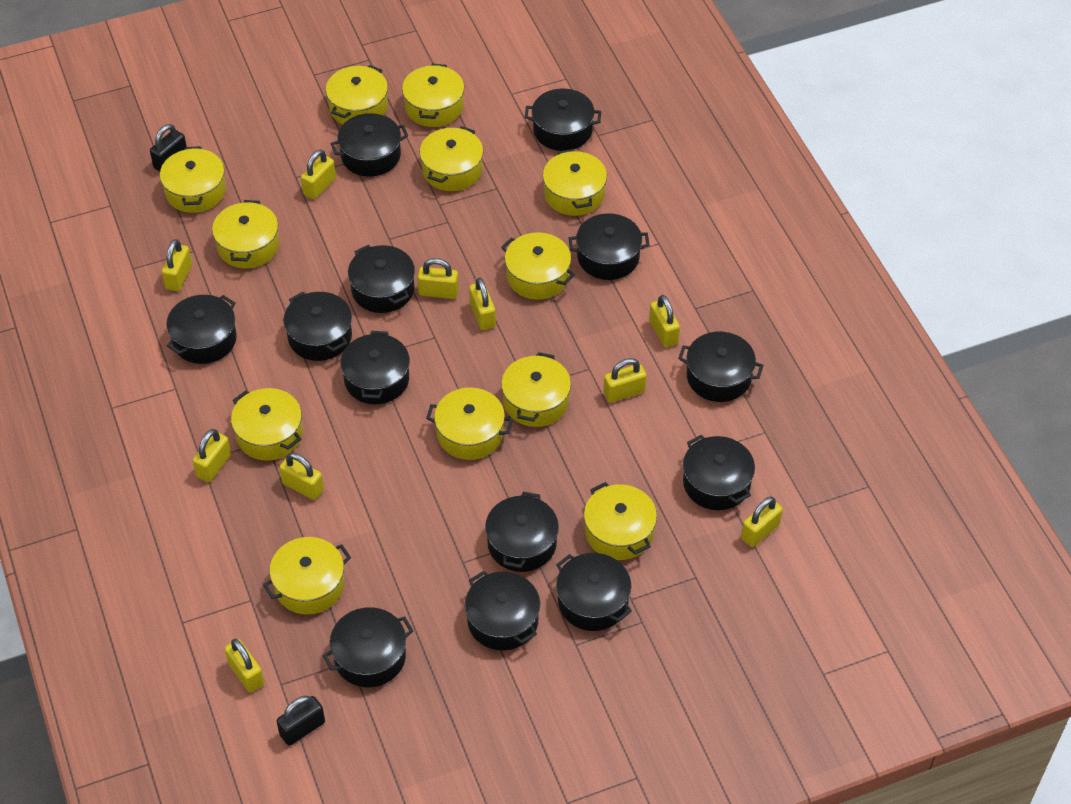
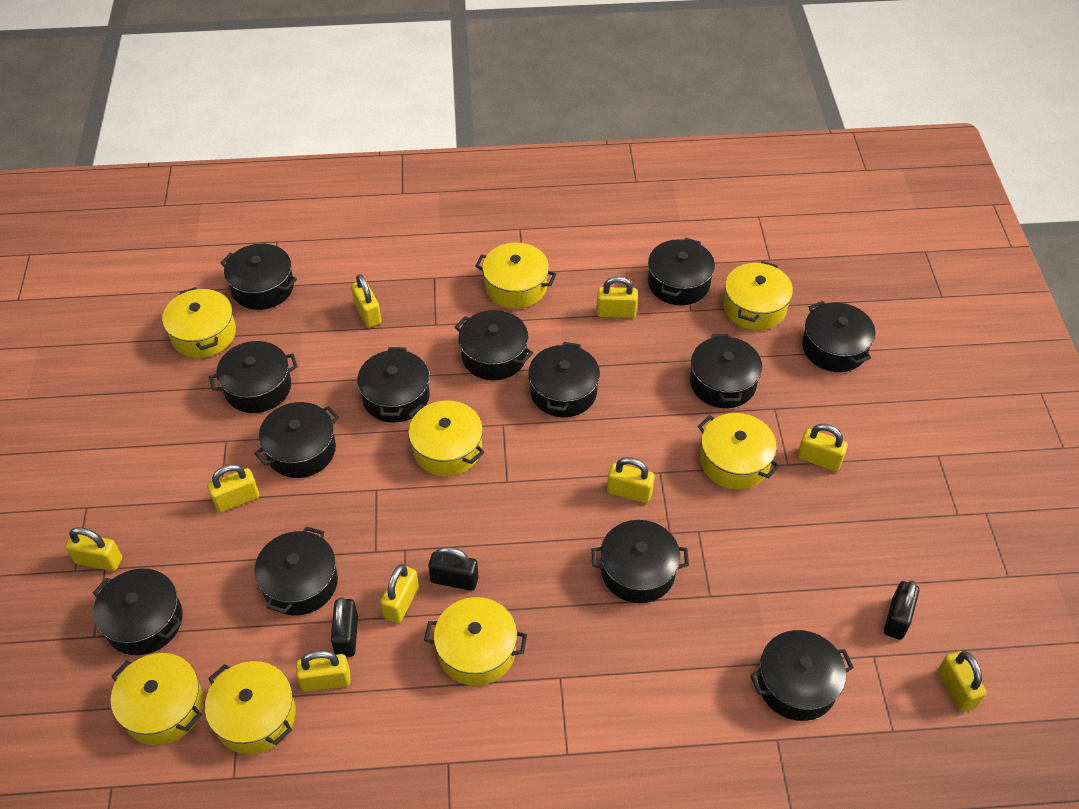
black padlock: [150,124,187,172] [277,696,325,746] = 2 -> [331,597,358,657] [428,547,478,591] [884,580,919,640] = 3
yellow padlock: [162,239,192,291] [193,429,231,482] [224,639,264,693] [279,453,324,500] [301,150,336,199] [417,258,459,299] [469,278,496,330] [604,358,647,403] [649,295,680,347] [741,497,783,547] = 10 -> [65,527,122,571] [207,464,259,513] [296,650,351,692] [351,274,381,328] [380,564,419,623] [596,276,638,318] [607,457,655,503] [798,424,848,472] [937,651,987,712] = 9
yellow pot: [160,146,226,213] [212,200,279,268] [231,388,303,461] [263,537,351,615] [326,65,388,124] [402,64,464,127] [420,126,483,191] [426,387,513,460] [501,232,575,300] [501,352,571,427] [543,149,607,216] [584,482,657,560] = 12 -> [111,653,204,745] [162,287,236,358] [205,661,296,754] [408,400,485,476] [424,597,527,686] [475,243,556,309] [698,413,780,490] [723,261,793,330] = 8

